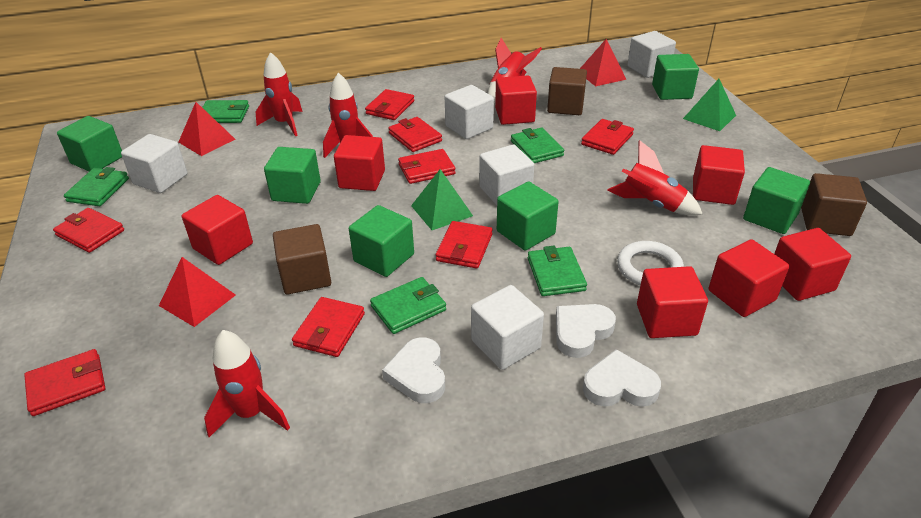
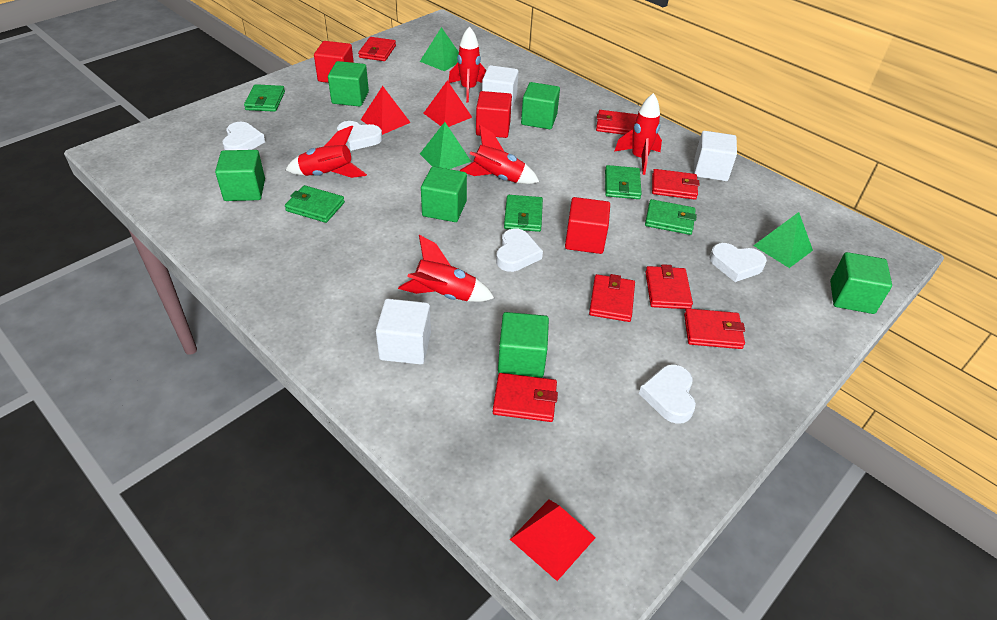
brown cube: [273,224,331,295] [547,67,587,115] [801,173,867,236] = 3 -> none = 0
green pyramid: [411,169,473,230] [683,79,736,131] = 2 -> [420,27,459,72] [420,122,471,169] [753,212,813,268] = 3
red cube: [182,195,253,265] [334,135,385,191] [495,75,537,125] [637,266,708,338] [693,145,745,205] [709,239,789,317] [774,228,851,301] = 7 -> [314,41,354,83] [476,91,512,138] [565,197,610,254] = 3
red wallet: [24,349,105,416] [53,208,124,253] [292,297,365,357] [365,89,414,120] [388,117,442,152] [398,149,456,184] [436,221,493,269] [581,119,634,155] = 8 -> [358,37,396,61] [493,373,558,422] [589,274,635,322] [596,110,638,135] [645,264,693,309] [652,169,700,200] [684,308,745,349] = 7
white cube: [121,134,188,193] [445,85,494,139] [471,285,544,370] [479,144,534,205] [627,31,676,78] = 5 -> [376,299,431,364] [482,65,519,110] [694,131,737,181] = 3
white heart: [382,337,445,403] [556,304,616,358] [583,349,661,407] = 3 -> [223,121,265,150] [337,121,382,151] [496,228,543,272] [639,364,696,424] [709,243,767,282] = 5
white ring: [617,241,684,285] = 1 -> none = 0

